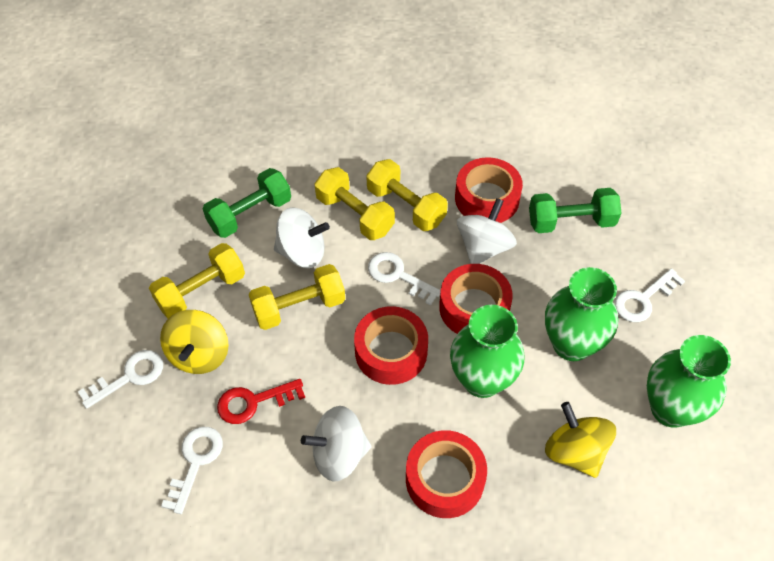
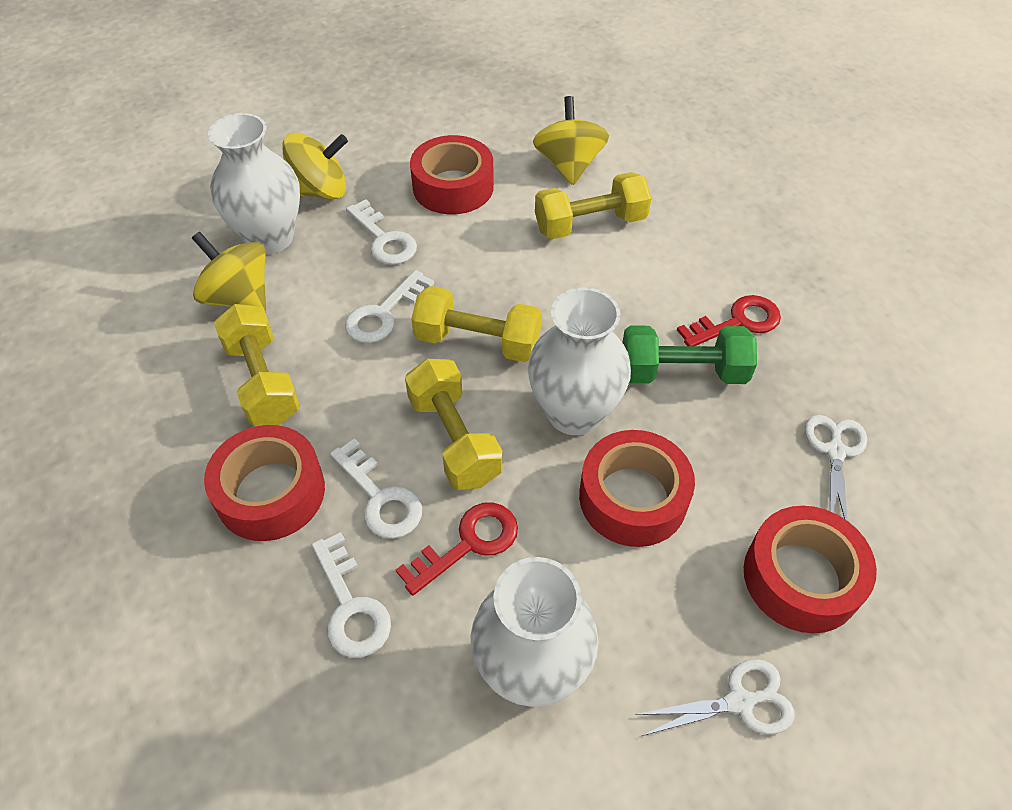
green dumbbell: [202,168,291,238] [529,188,621,233] = 2 -> [622,326,757,384] = 1
green vase: [450,305,524,398] [545,267,618,361] [647,335,731,428] = 3 -> none = 0
red key: [217,379,305,424] = 1 -> [396,502,518,596] [677,295,781,346] = 2
white scissors: none = 0 -> [635,659,795,736] [805,415,867,520] = 2
white spinning top: [274,208,330,268] [301,406,372,482] [457,198,517,264] = 3 -> none = 0
white vase: none = 0 -> [208,113,300,254] [471,557,598,707] [528,287,631,435] = 3
yellow spinning top: [160,310,229,374] [545,402,616,478] = 2 -> [192,232,266,312] [282,132,348,199] [533,96,609,185] = 3

